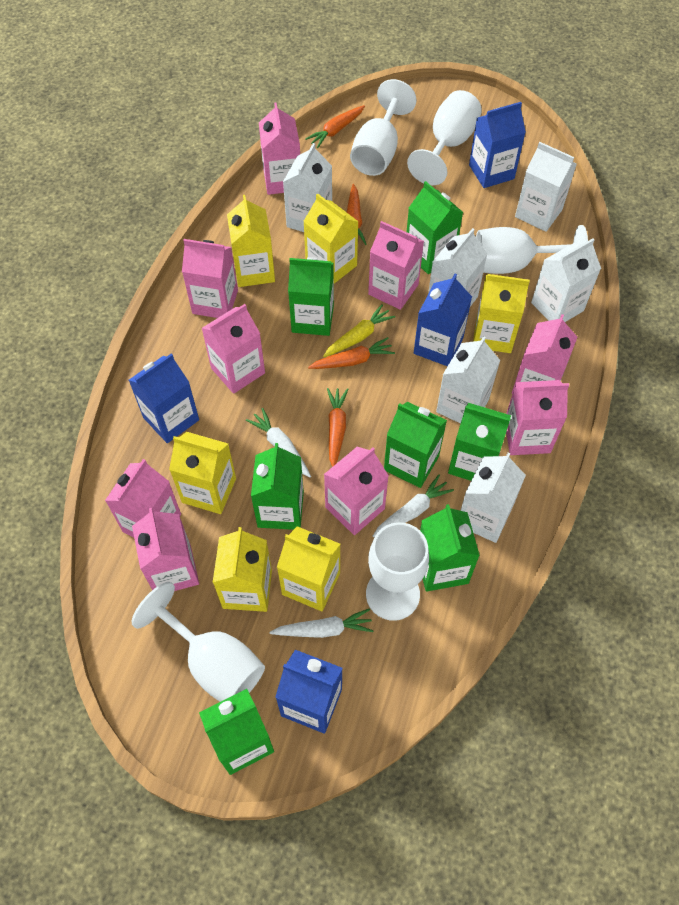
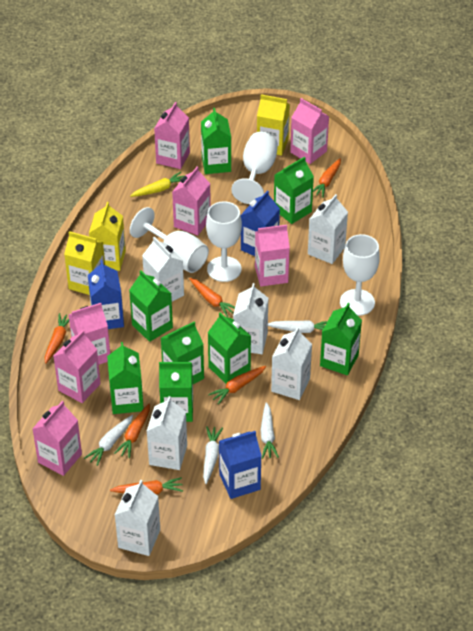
blue carton: [129,354,199,443] [275,650,343,734] [414,274,472,366] [469,102,526,188] = 4 -> [88,260,124,329] [219,431,261,499] [241,191,280,256] = 3
green carton: [199,689,274,775] [251,443,304,530] [288,257,334,336] [384,402,447,488] [407,181,463,274] [420,504,480,592] [448,403,511,481] = 7 -> [107,342,144,414] [129,270,173,342] [159,362,193,422] [161,322,204,384] [201,108,231,174] [208,313,251,384] [274,156,314,224] [320,303,362,375] = 8
orange carrot: [305,105,365,148] [308,337,395,369] [327,388,348,467] [347,184,367,245] = 4 -> [45,313,69,364] [110,477,183,494] [114,404,150,458] [189,278,235,317] [208,366,266,405] [313,158,341,197] = 6
pink carton: [105,459,181,537] [132,508,199,591] [182,239,238,318] [202,304,265,394] [259,102,300,195] [324,447,389,535] [368,221,424,310] [506,380,569,455] [512,314,577,394] = 9 -> [32,401,82,476] [53,330,101,403] [69,303,110,365] [154,102,190,169] [172,166,211,236] [255,225,290,286] [290,98,329,164] = 7
white carrot: [246,408,311,478] [270,608,373,638] [373,475,454,537] = 3 -> [84,415,133,466] [203,426,223,484] [260,402,279,459] [268,320,328,333] = 4
white goblet: [132,582,265,702] [350,79,417,176] [366,522,429,621] [407,90,482,185] [476,225,588,274] = 5 -> [130,207,209,273] [206,201,242,282] [231,132,278,204] [340,234,380,316] = 4
yellow carton: [169,432,236,514] [213,527,272,612] [227,195,275,287] [277,526,340,611] [303,193,359,284] [473,274,530,353] = 6 -> [64,231,105,295] [89,202,126,271] [257,94,290,156] = 3

